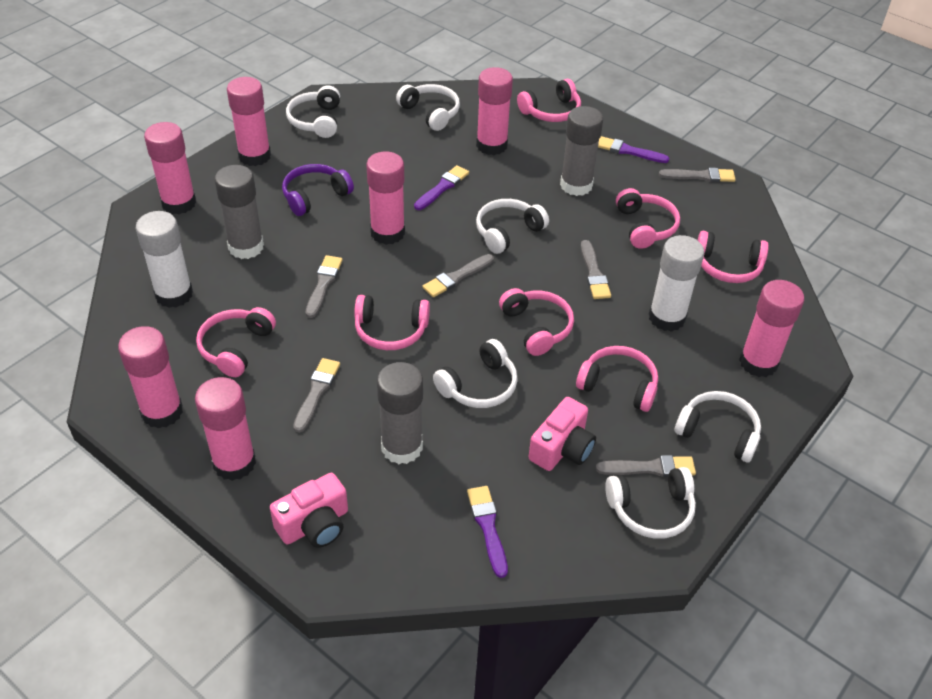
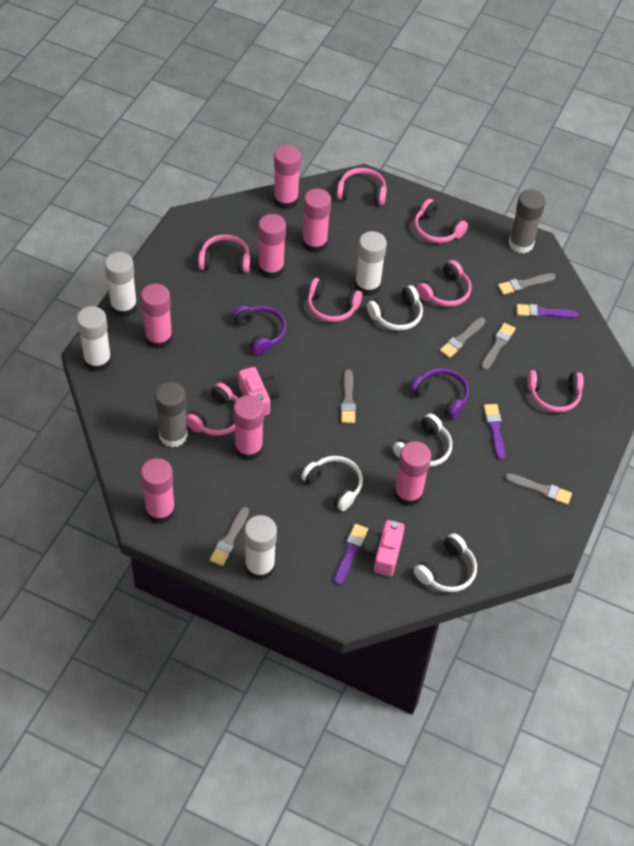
grey glue stick: [215,165,264,259] [377,362,423,464] [560,106,603,196] = 3 -> [155,382,188,447] [508,189,546,253] = 2
purple headphones: [282,164,354,216] = 1 -> [232,305,286,355] [410,368,469,419] = 2
white glue stick: [136,211,193,308] [649,235,704,332] = 2 -> [77,306,112,372] [105,252,137,317] [244,515,277,580] [355,231,387,296] = 4
white headphones: [286,85,340,138] [396,84,460,131] [433,339,518,408] [476,199,549,254] [605,467,696,539] [675,391,761,462] = 6 -> [301,456,363,511] [367,285,423,331] [393,413,452,467] [414,533,477,592] = 4

